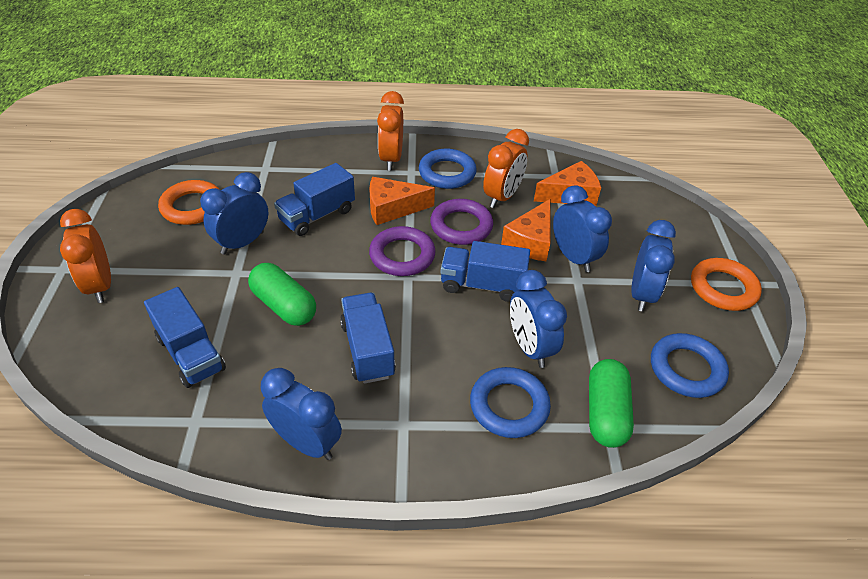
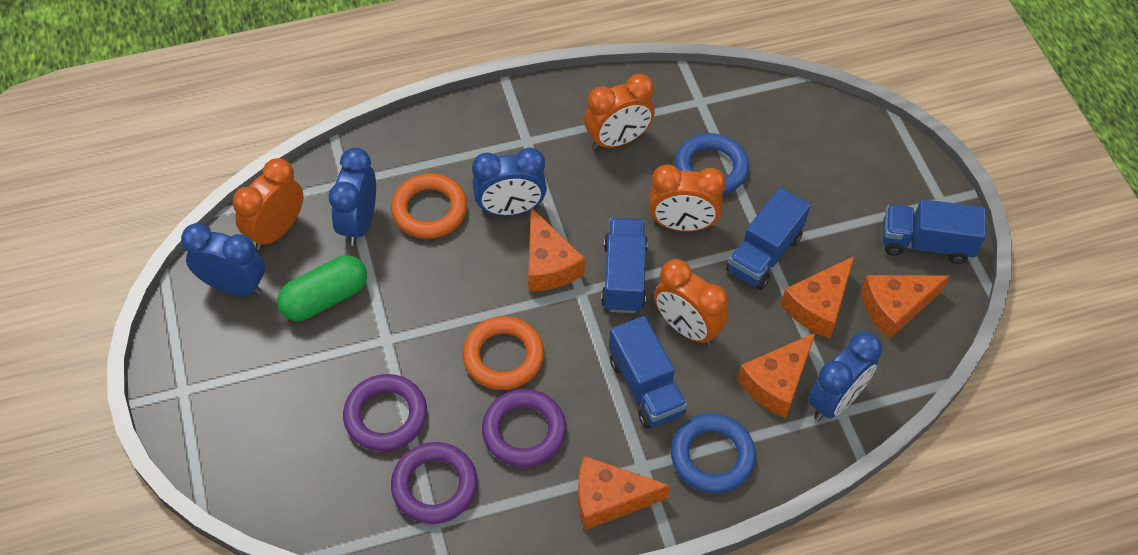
blue clock: [200,172,268,255] [261,368,342,460] [510,270,567,368] [553,185,612,272] [631,220,676,312] = 5 -> [181,223,265,295] [329,147,376,246] [472,148,547,216] [808,332,882,421] = 4
blue ring: [419,149,477,189] [470,367,551,438] [651,333,729,398] = 3 -> [671,414,756,493] [675,133,749,195] = 2
green capsule: [248,263,316,326] [589,359,634,448] = 2 -> [277,255,367,321] = 1
orange cheese: [369,177,435,225] [501,199,550,261] [534,161,601,206] = 3 -> [528,208,585,292] [578,456,670,530] [737,333,816,418] [781,256,854,338] [861,275,950,339] = 5
orange clock: [60,209,111,303] [377,91,404,170] [483,129,529,208] = 3 -> [233,158,303,250] [584,74,655,150] [649,165,726,232] [654,259,729,346] = 4
purple ring: [369,226,436,276] [430,199,493,245] = 2 -> [343,374,427,452] [391,442,478,524] [482,389,566,467] = 3

